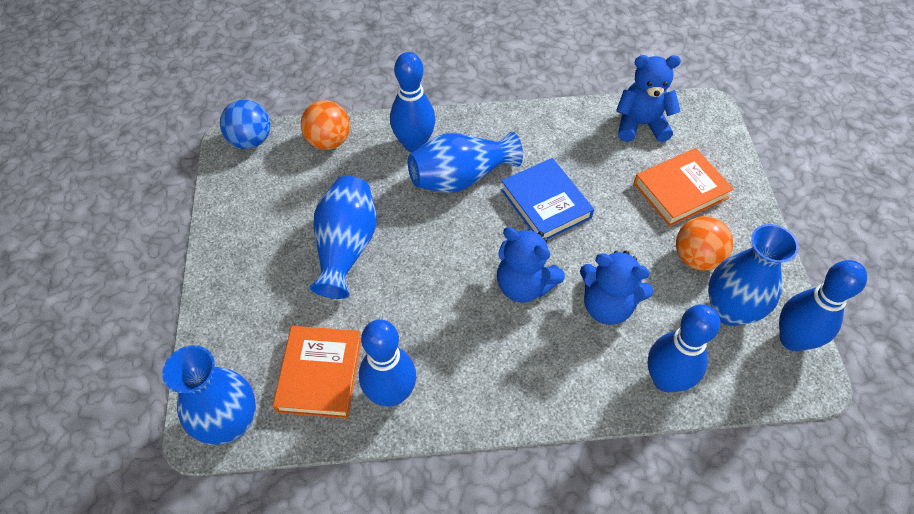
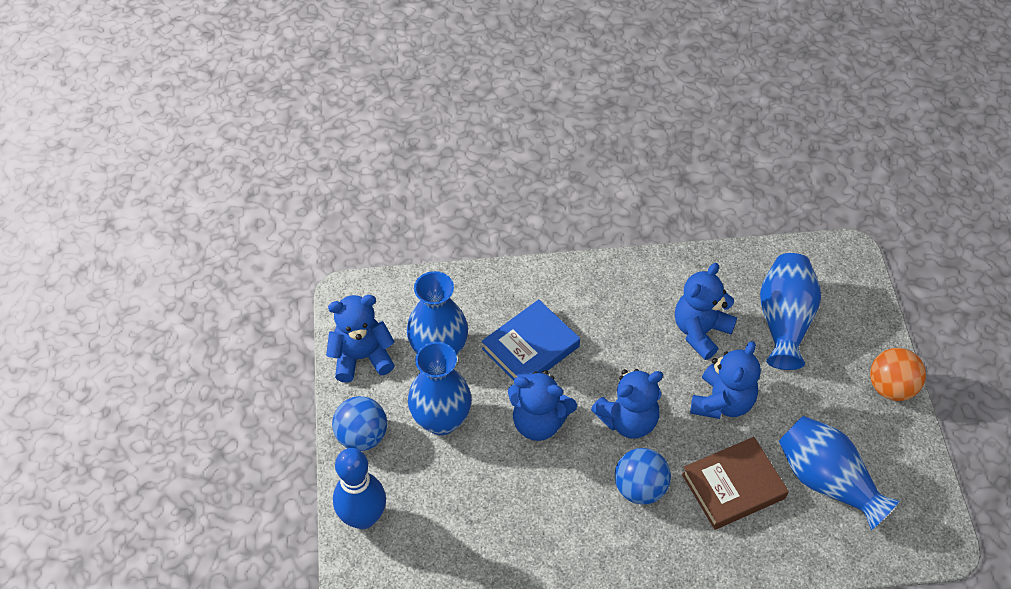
blue ball: [220,100,270,149] = 1 -> [332,396,387,451] [614,448,671,504] = 2
blue bowling pin: [359,320,416,407] [390,52,436,153] [648,304,720,392] [779,260,867,351] = 4 -> [333,448,386,529] = 1
blue teddy bear: [497,227,565,303] [580,251,654,325] [616,55,681,142] = 3 -> [326,295,395,382] [508,370,577,441] [591,369,663,439] [675,263,737,360] [690,341,761,419] = 5
brown book: none = 0 -> [682,437,789,530] = 1
orange ball: [301,100,350,150] [676,216,733,271] = 2 -> [870,348,926,401] = 1
orange book: [273,326,361,419] [634,148,734,226] = 2 -> none = 0

